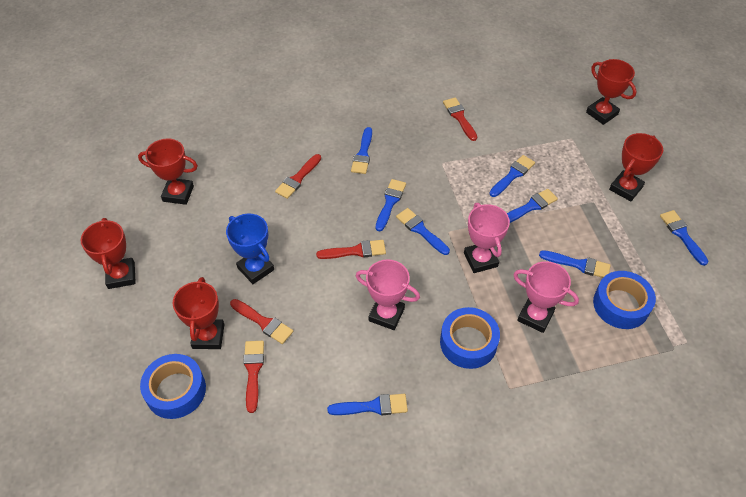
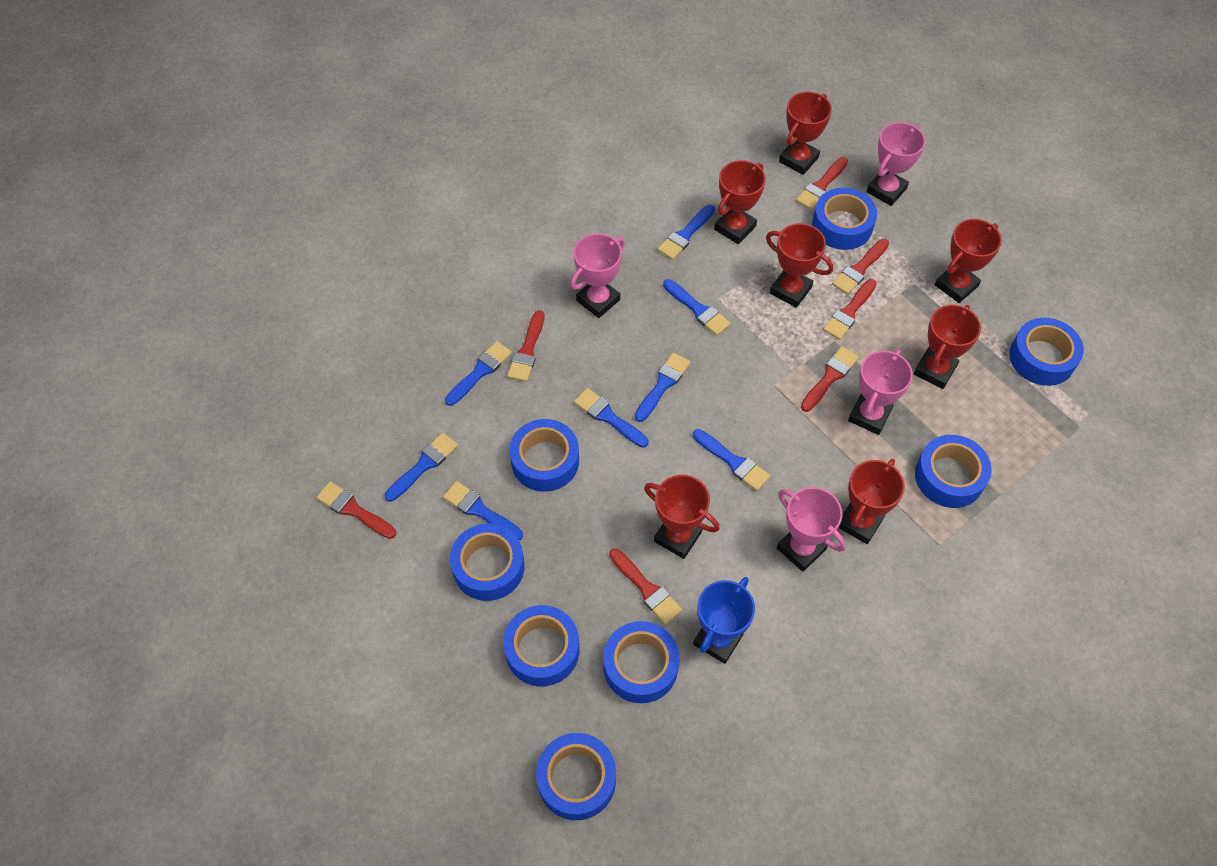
blue tape: [140,354,206,419] [440,307,500,369] [593,271,656,329] = 3 -> [450,523,525,601] [503,605,579,687] [509,419,579,492] [536,733,616,820] [603,621,680,703] [812,188,877,250] [915,435,992,508] [1009,318,1084,386] = 8
pink trophy: [356,259,420,330] [464,203,510,273] [513,261,579,333] = 3 -> [570,233,625,318] [777,487,846,572] [848,349,913,435] [866,122,925,206] = 4
red brush: [230,299,293,344] [243,341,264,413] [275,154,321,199] [316,240,386,259] [443,97,477,141] = 5 -> [316,481,396,539] [507,310,545,382] [609,548,682,624] [796,157,848,210] [801,346,859,412] [823,279,877,340] [832,239,889,295] = 7
red trophy: [80,218,136,289] [138,139,198,205] [173,277,224,349] [586,59,637,125] [609,133,663,201] = 5 -> [644,475,720,559] [714,160,766,244] [766,223,833,308] [779,92,832,175] [838,459,905,544] [914,305,981,389] [935,219,1002,303] = 7

